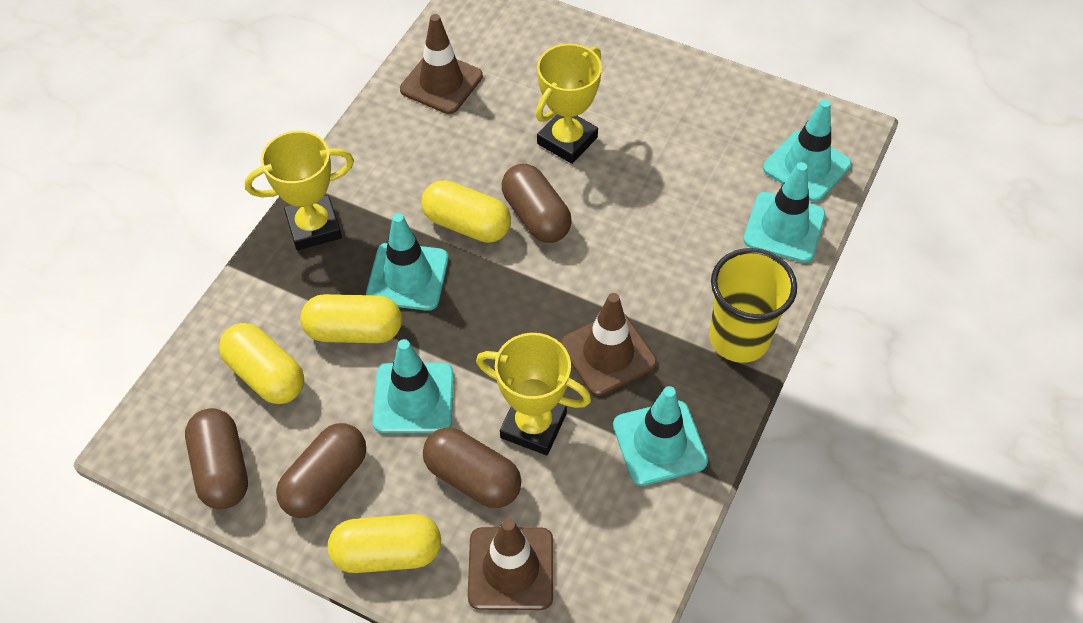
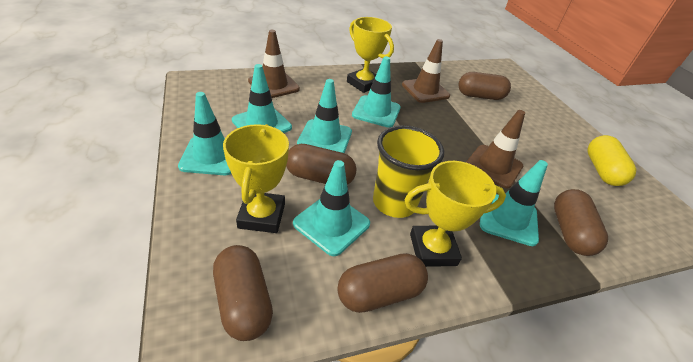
brown capsule: [185,408,248,509] [276,423,366,518] [423,427,521,508] [502,164,572,243] = 4 -> [213,245,273,341] [286,144,357,185] [337,253,428,313] [458,72,511,100] [554,189,608,256] = 5
turquoise traffic cone: [366,213,449,311] [373,339,454,433] [613,386,708,486] [743,162,826,263] [763,99,851,202] = 5 -> [178,92,231,175] [232,64,292,133] [293,160,370,256] [297,79,352,153] [352,56,401,128] [480,160,548,246] = 6
yellow capsule: [219,323,304,404] [300,294,402,343] [328,514,441,573] [421,180,511,243] = 4 -> [588,135,637,186] = 1

